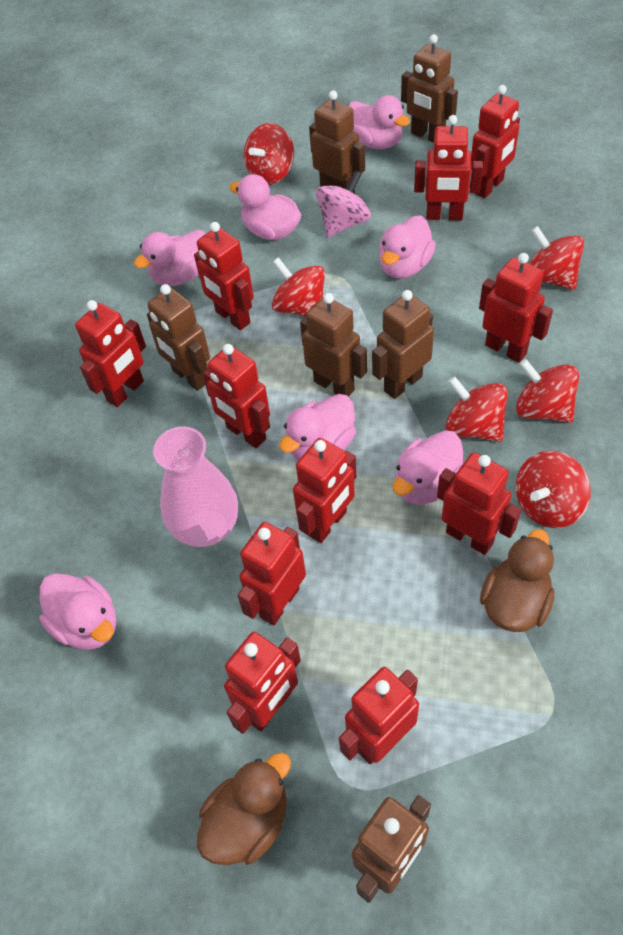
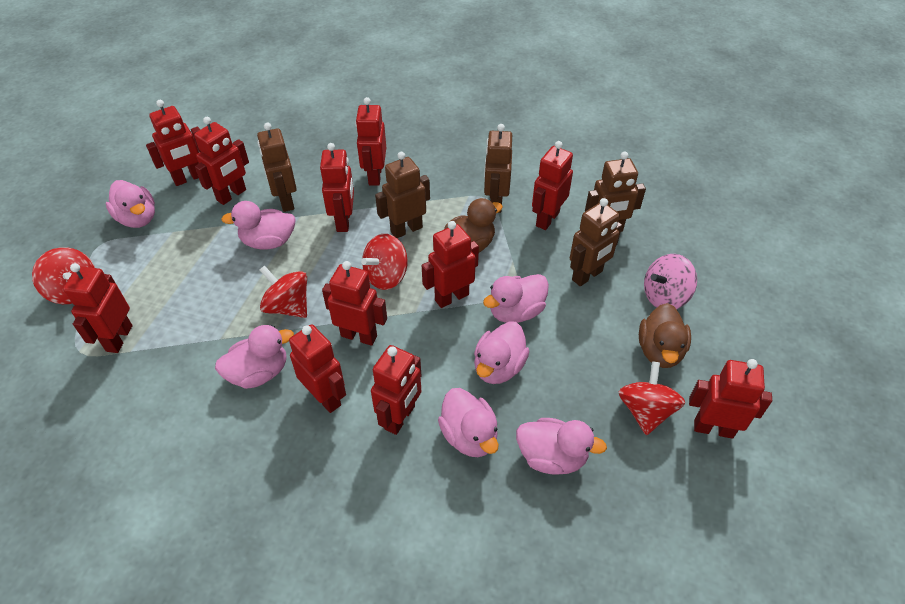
brown robot: [147,284,210,391] [300,293,367,397] [309,90,365,193] [352,795,431,903] [372,290,434,399] [401,34,458,143] = 6 -> [257,123,297,212] [375,152,430,238] [484,124,512,213] [570,198,622,286] [585,152,646,232] = 5
pink vase: [153,426,238,547] = 1 -> none = 0
red spinning top: [244,123,294,184] [272,257,325,316] [446,376,508,442] [516,359,579,423] [516,451,591,528] [529,226,584,290] = 6 -> [32,247,95,304] [260,265,307,318] [361,234,407,290] [619,361,685,435] = 4

